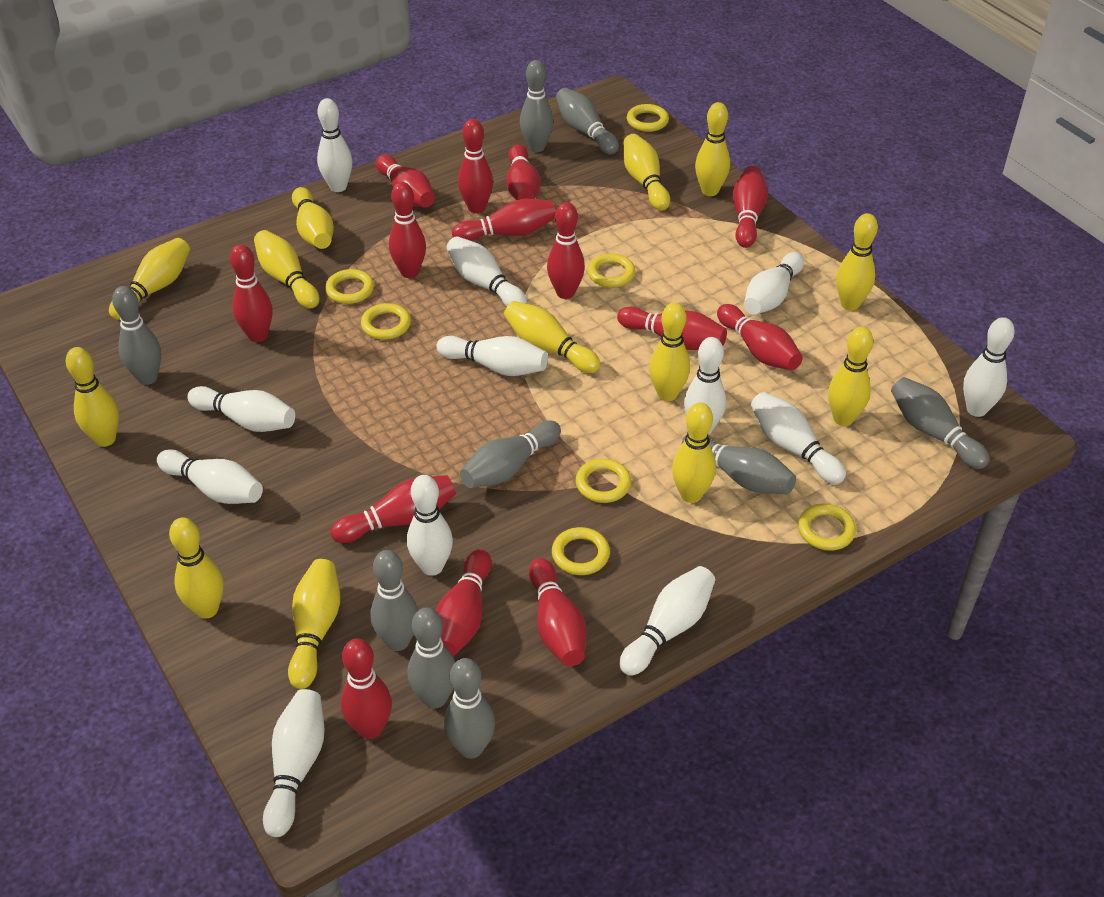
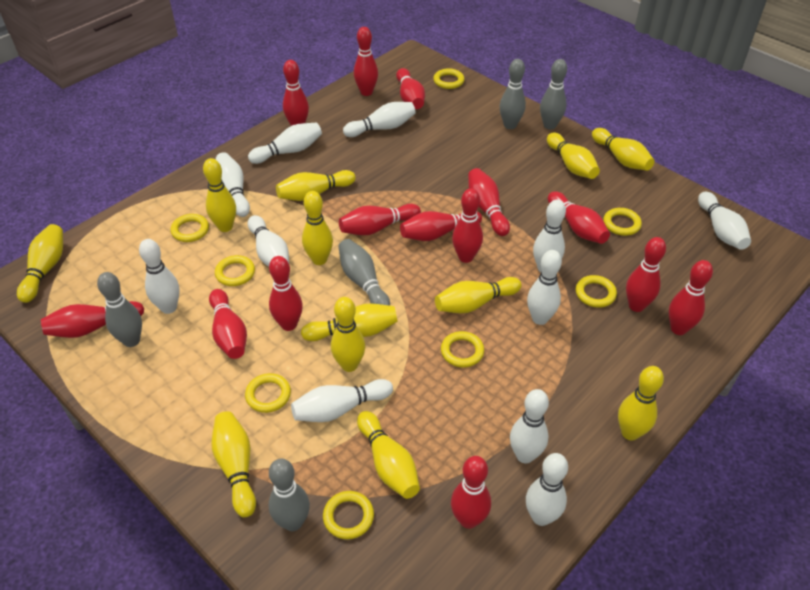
grey bowling pin: [112,286,161,385] [370,550,418,651] [408,607,455,708] [444,658,495,759] [460,420,561,488] [520,60,553,152] [556,88,619,154] [682,435,796,494] [891,377,990,469] = 9 -> [97,272,142,347] [269,459,310,531] [338,239,390,306] [500,59,526,129] [540,59,567,130] = 5
white bowling pin: [157,449,263,504] [187,386,295,432] [263,689,325,837] [317,98,352,192] [407,475,453,576] [436,336,548,376] [446,236,527,307] [619,566,715,676] [684,337,726,435] [744,252,804,315] [751,392,846,484] [963,317,1015,417] = 12 -> [139,239,180,314] [216,152,250,217] [248,122,322,164] [248,215,289,266] [291,379,393,422] [343,102,416,137] [510,389,549,463] [526,453,568,526] [527,250,562,325] [533,200,566,272] [698,192,751,250] = 11
yellow bowling pin: [66,347,119,447] [109,238,190,320] [169,517,224,619] [254,230,319,308] [288,559,340,689] [292,187,334,249] [504,301,601,373] [623,134,670,211] [649,302,690,401] [672,403,716,503] [695,102,730,196] [828,327,873,426] [836,213,878,311] = 13 -> [17,224,63,303] [203,158,236,232] [211,411,256,517] [276,170,356,201] [301,303,398,341] [302,191,333,265] [331,297,365,372] [357,411,420,499] [435,277,522,314] [547,133,600,179] [592,128,655,171] [618,366,664,441] = 12
yellow ring: [325,269,374,304] [361,303,411,340] [552,527,610,575] [576,459,631,503] [587,253,635,288] [627,104,669,132] [798,504,856,551] = 7 -> [170,214,209,242] [215,255,255,286] [245,373,291,413] [323,491,374,540] [433,68,464,89] [441,331,484,368] [576,275,617,308] [603,208,642,236] = 8

